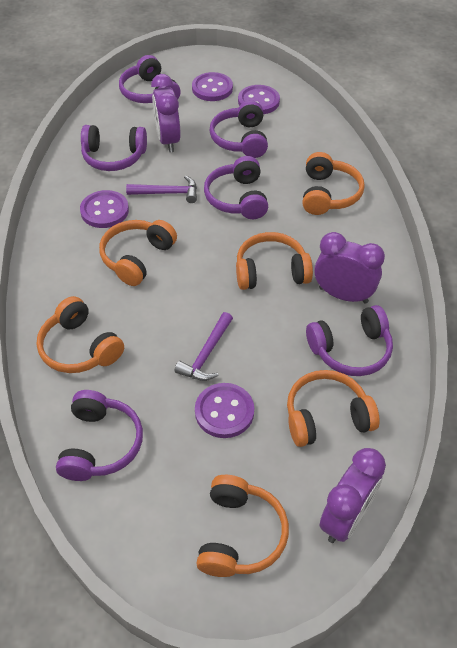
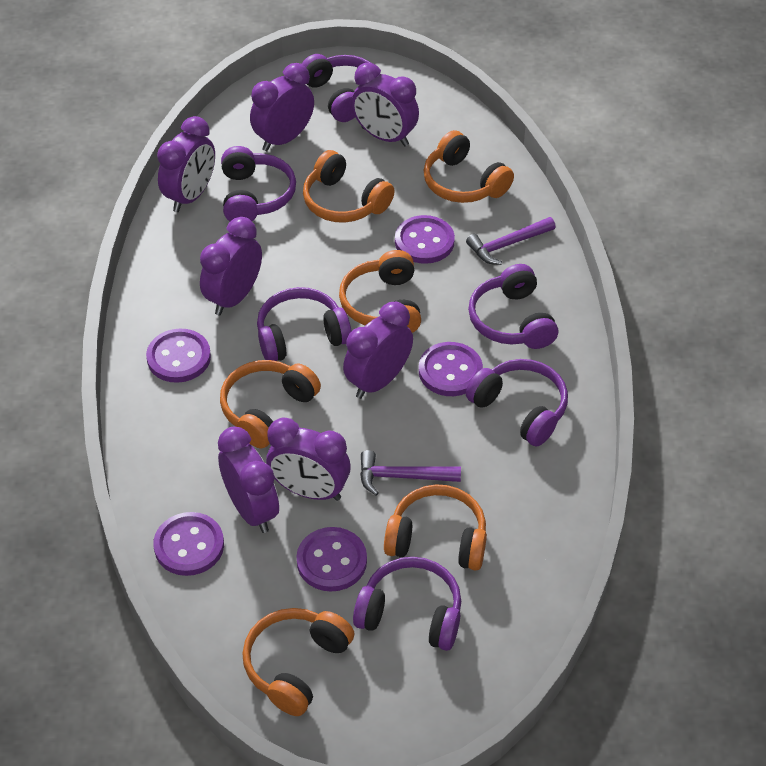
purple button: [80,190,129,228] [192,72,233,101] [195,383,254,438] [238,85,280,114] = 4 -> [146,329,211,383] [153,512,224,576] [296,527,367,591] [395,215,455,264] [419,342,483,396] = 5
purple clock: [151,74,181,152] [314,232,385,304] [319,448,386,543] = 3 -> [157,116,215,212] [200,217,262,315] [218,427,279,533] [250,63,314,151] [266,417,351,501] [343,302,413,399] [352,63,419,147] = 7

